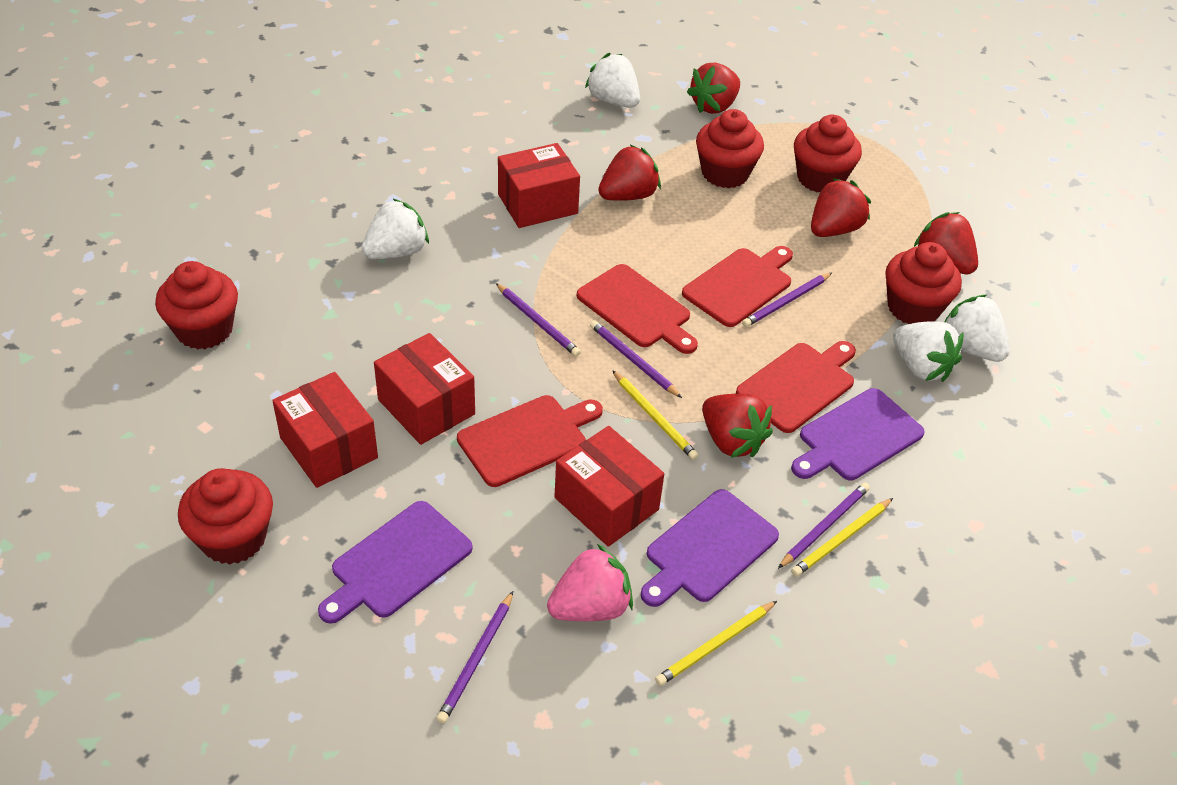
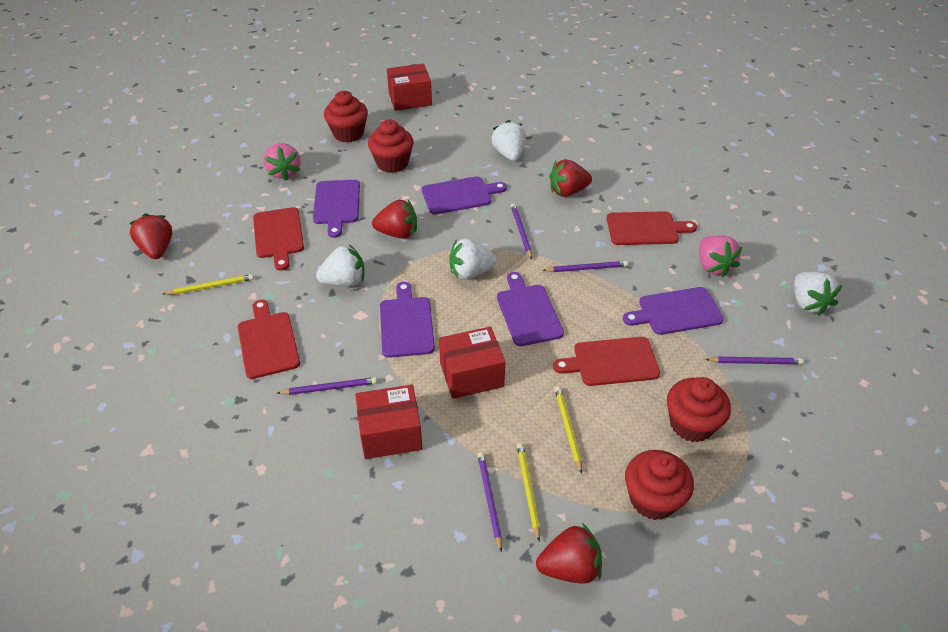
pink strawberry: [547,544,633,621] = 1 -> [264,143,300,181] [699,235,742,278] = 2
purple cutting board: [318,501,473,624] [641,489,779,607] [791,388,925,480] = 3 -> [313,180,360,238] [380,282,435,358] [422,176,507,215] [497,272,564,346] [623,287,724,335] = 5
red box: [272,372,378,488] [374,333,475,445] [498,143,580,228] [554,426,664,547] = 4 -> [355,385,423,459] [387,64,432,111] [439,327,505,399] = 3
red cupcake: [155,261,238,350] [178,468,273,565] [696,109,764,188] [794,115,862,193] [885,242,962,324] = 5 -> [324,91,368,143] [368,120,414,173] [625,450,694,520] [667,377,731,442] = 4
red strawberry: [598,145,661,201] [687,63,740,114] [702,394,773,458] [811,178,871,237] [914,212,978,274] = 5 -> [129,214,172,259] [372,200,417,239] [536,523,602,584] [549,159,592,197] = 4

